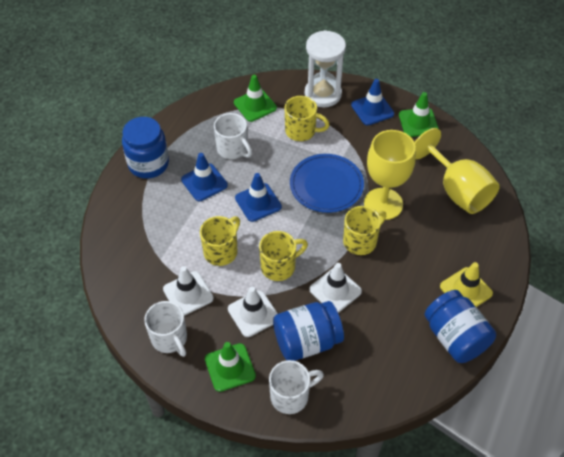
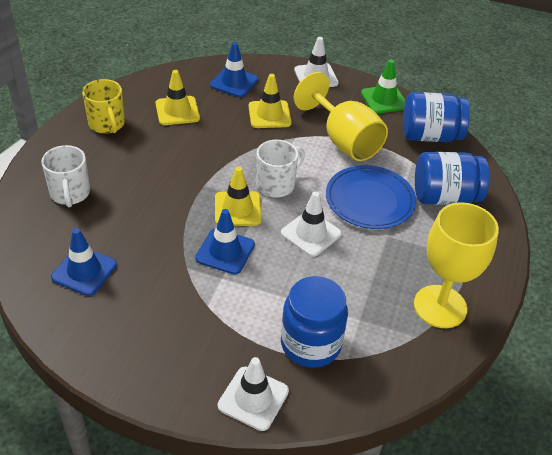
green traffic cone: [205,342,256,392] [234,75,277,122] [399,92,439,137] = 3 -> [361,60,406,114] = 1
white hourglass: [305,30,346,107] = 1 -> none = 0
white mug: [144,301,187,357] [214,113,252,159] [269,360,324,414] = 3 -> [41,145,90,207] [256,140,305,198] = 2
yellow mug: [200,216,240,266] [259,231,308,281] [285,96,329,141] [343,206,386,255] = 4 -> [82,79,125,134] = 1
yellow traffic cone: [440,262,493,307] = 1 -> [155,70,200,125] [215,167,262,226] [248,74,292,128] = 3

